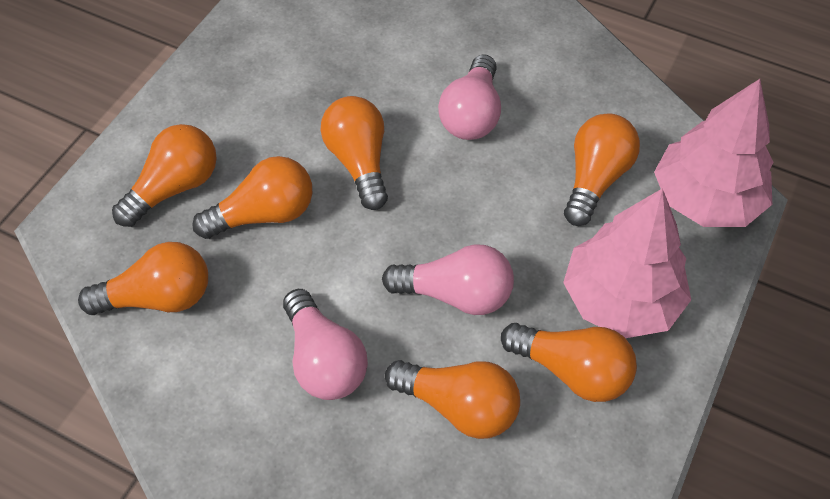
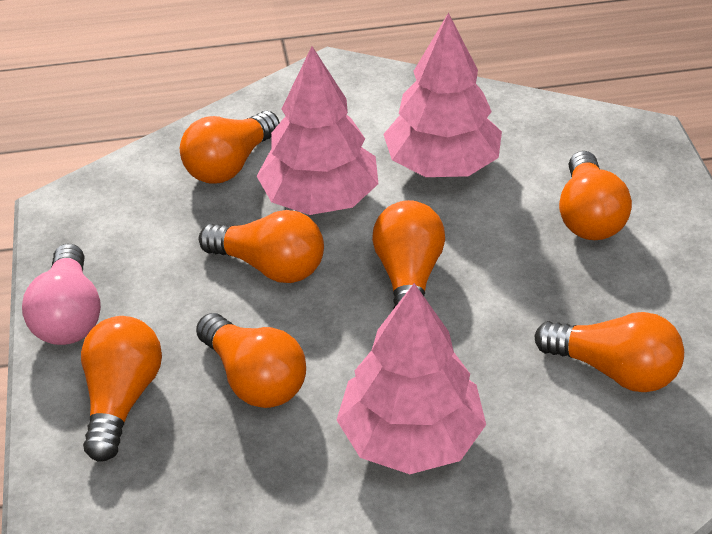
pink light bulb: [283,289,368,400] [382,244,514,315] [438,55,501,140] = 3 -> [22,244,101,345] = 1
pink tree: [563,188,691,338] [654,79,773,227] = 2 -> [257,46,379,215] [337,283,486,474] [383,13,502,177] = 3

